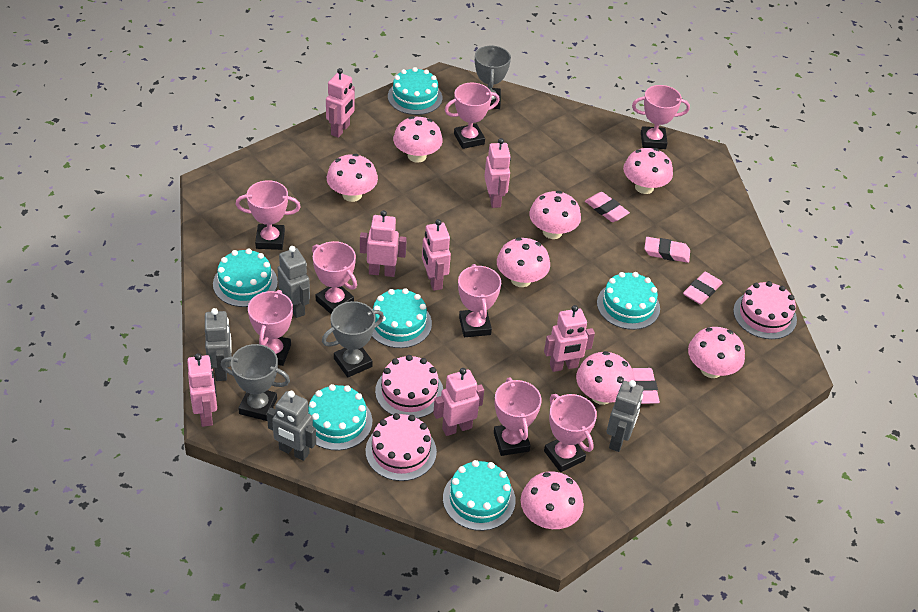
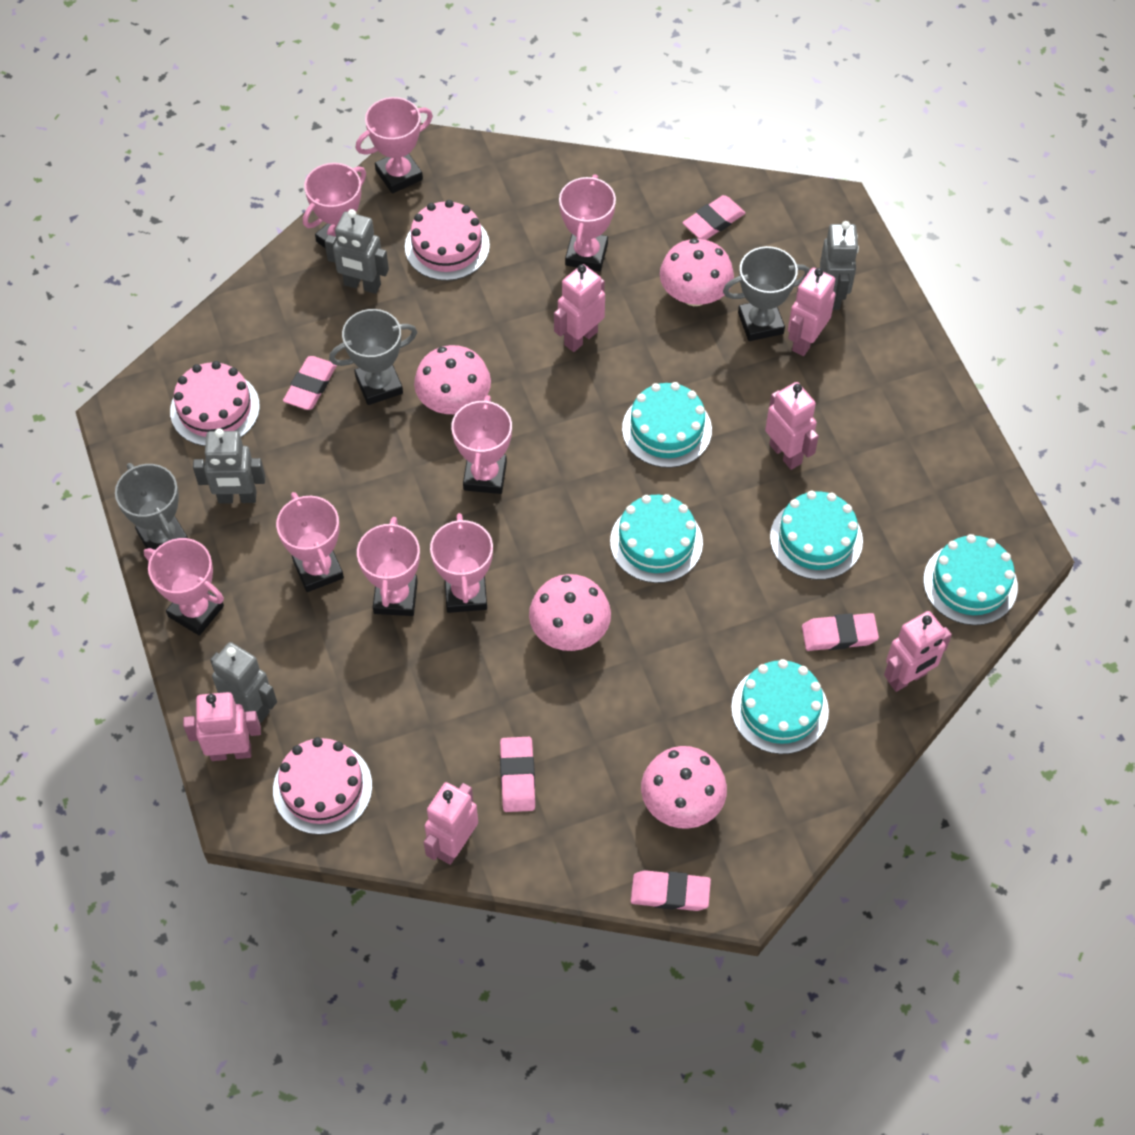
pink eraser: [585,192,630,222] [632,368,660,404] [644,237,690,263] [683,272,723,305] = 4 -> [283,356,337,410] [500,737,535,812] [631,870,711,911] [682,195,745,240] [802,613,879,651] = 5
pink mushroom: [327,154,378,202] [393,116,443,163] [497,237,550,287] [521,471,584,529] [529,191,581,239] [576,351,634,405] [623,148,673,194] [688,327,745,378] = 8 -> [414,345,491,414] [529,574,611,651] [641,746,727,829] [660,238,734,306] = 4
pink robot: [187,353,217,427] [326,68,355,138] [360,210,407,277] [422,219,451,291] [433,368,484,436] [484,138,511,208] [544,305,595,372] = 7 -> [183,692,261,761] [424,782,478,865] [554,264,605,352] [765,382,819,470] [788,267,836,356] [884,611,952,692] = 6
turquoise cake: [213,249,278,307] [308,384,372,450] [372,288,432,348] [388,67,442,115] [443,460,516,531] [597,272,660,330] = 6 -> [610,494,703,583] [622,382,712,468] [731,659,829,754] [770,491,863,580] [923,534,1018,625] = 5

